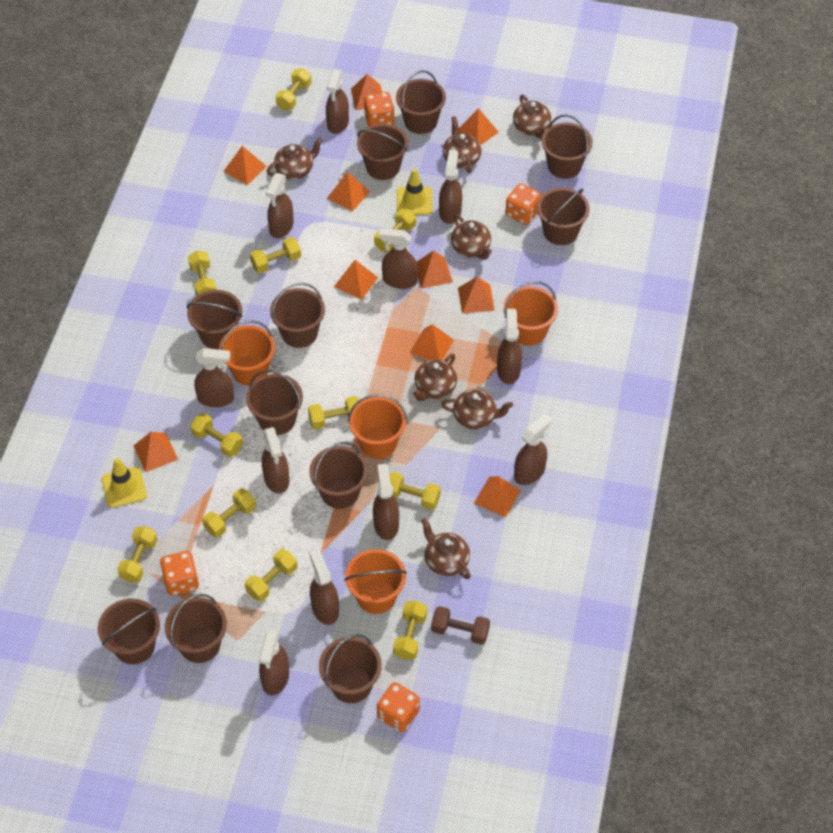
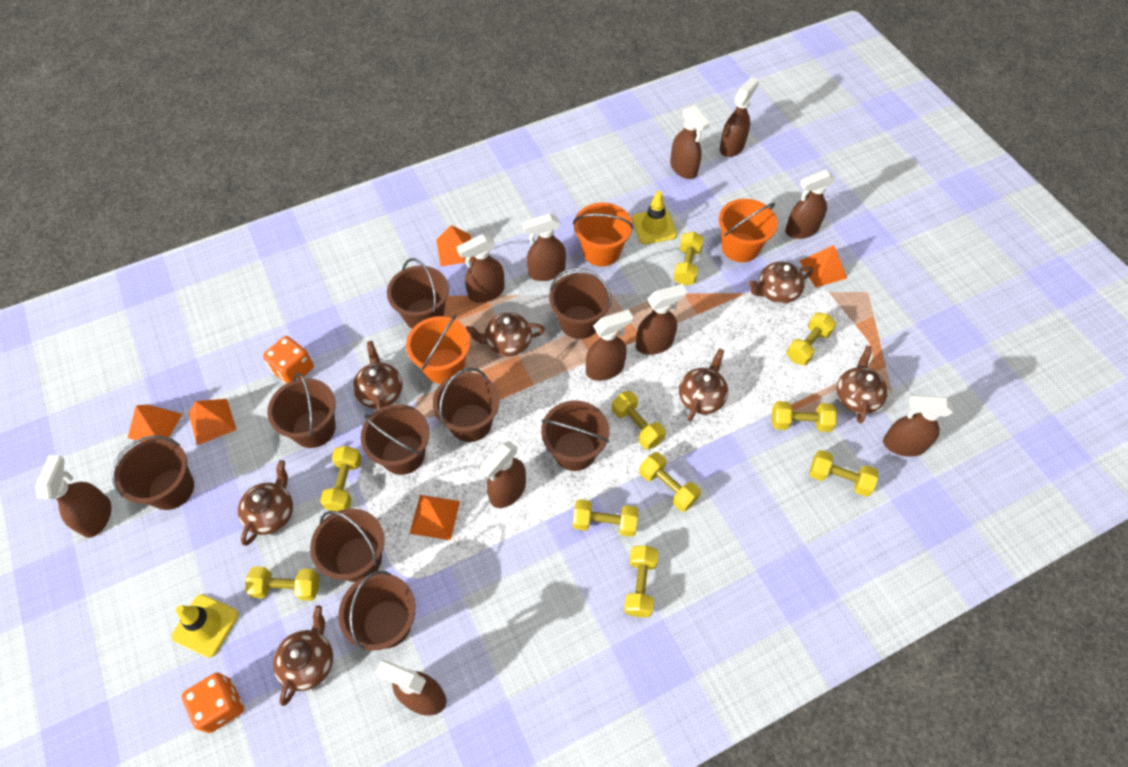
brown bucket: [98,599,160,664] [164,594,227,663] [187,290,243,350] [246,370,303,435] [270,283,325,348] [309,442,368,509] [319,634,382,703] [357,124,408,180] [396,70,446,134] [537,188,590,245] [542,114,593,179] = 11 -> [112,435,194,510] [267,373,336,448] [310,508,384,582] [338,571,416,651] [361,404,429,475] [387,258,449,329] [433,368,500,442] [541,401,609,471] [549,268,612,339] = 9
brown dumbbell: [431,606,490,645] = 1 -> none = 0
orange bucket: [219,320,275,386] [344,549,407,614] [348,394,407,459] [503,281,558,346] = 4 -> [406,315,470,384] [573,203,633,266] [719,199,778,262] = 3
orange dice: [160,551,199,595] [364,92,395,127] [377,682,420,732] [506,183,541,225] = 4 -> [181,673,244,733] [263,336,314,384] = 2
orange pyramid: [134,432,178,472] [223,146,267,185] [327,172,370,212] [334,260,378,300] [351,74,382,110] [410,324,454,360] [417,250,453,288] [458,277,495,314] [459,108,499,145] [474,476,521,517] = 10 -> [128,405,182,442] [188,399,236,445] [409,495,460,540] [436,225,474,266] [799,245,847,287] = 5
yellow dumbbell: [117,526,158,583] [188,251,216,296] [190,413,243,457] [202,488,256,537] [245,549,297,601] [250,237,301,273] [276,68,312,110] [308,396,359,430] [374,209,416,252] [390,472,441,510] [393,601,427,660] = 11 -> [245,566,319,601] [320,446,362,511] [573,499,638,537] [612,391,666,450] [624,545,659,617] [639,452,701,512] [673,232,704,285] [772,401,837,432] [786,312,836,365] [809,450,878,497] = 10

